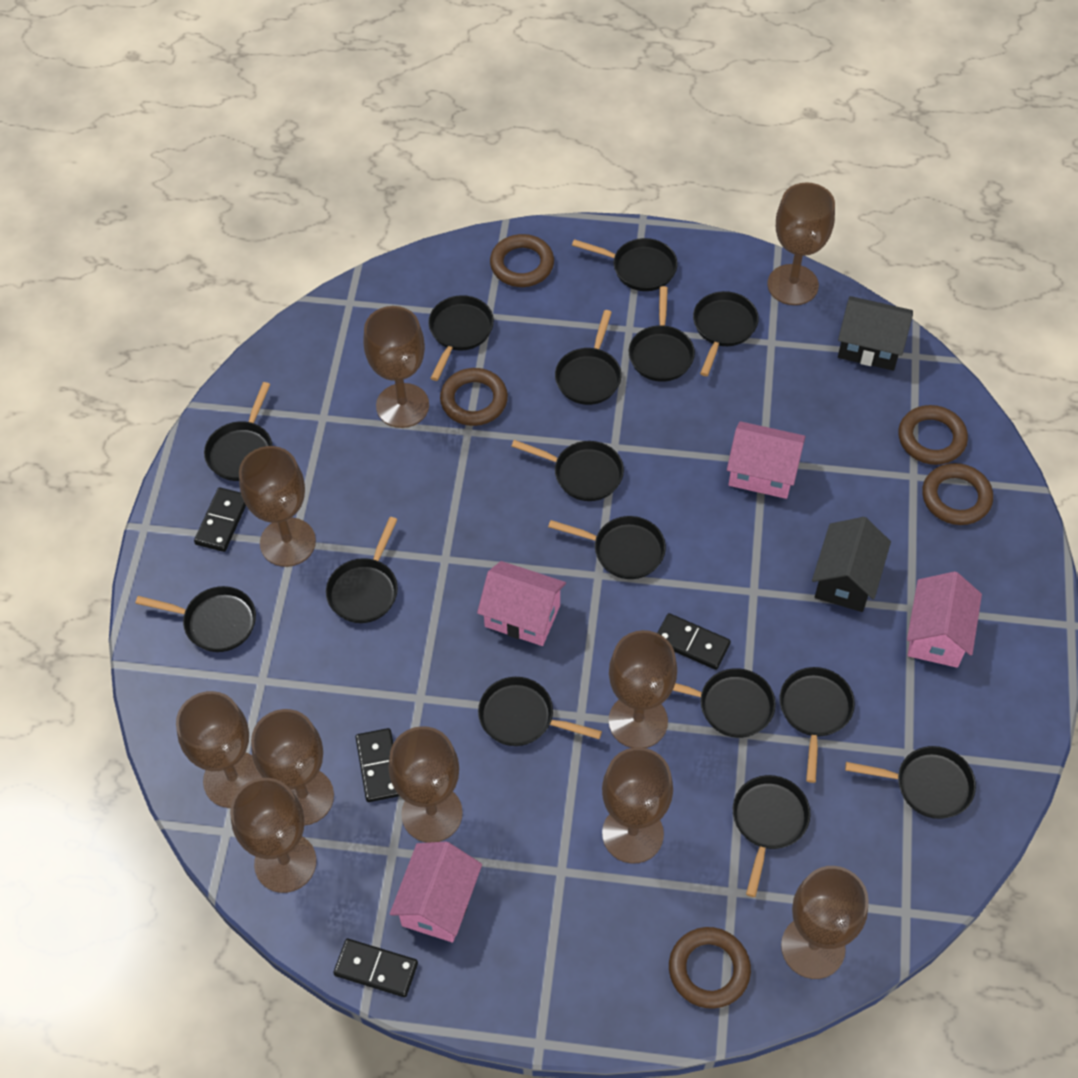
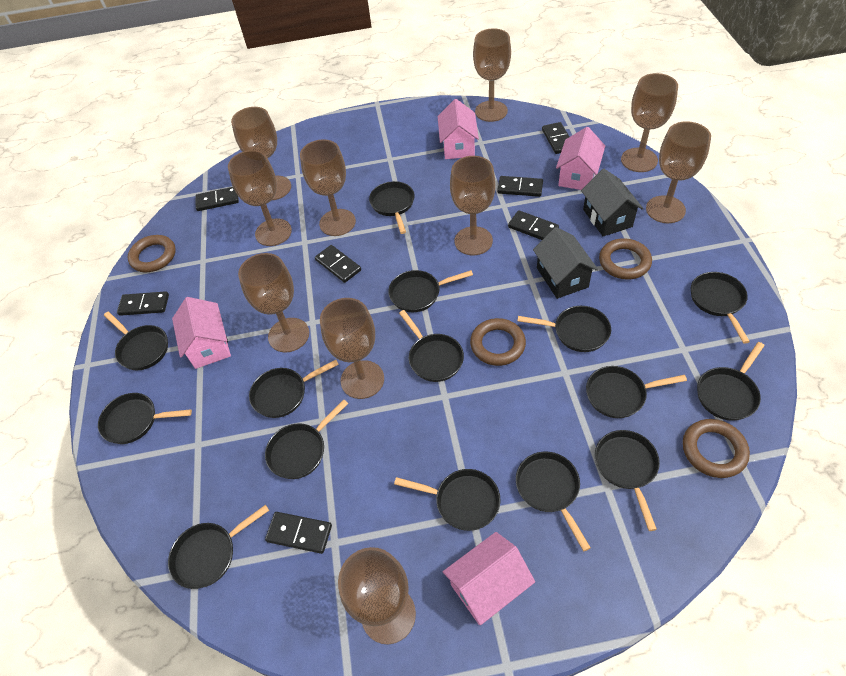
black domino: [194,487,246,552] [333,939,418,997] [355,728,399,802] [657,613,731,670] = 4 -> [117,291,169,316] [195,187,239,211] [265,512,332,554] [315,245,361,283] [497,176,543,197] [508,210,559,240] [542,122,569,154] = 7
brown ring: [440,368,508,426] [490,234,554,287] [669,927,751,1009] [898,405,968,465] [922,463,993,525] = 5 -> [128,235,176,272] [470,318,526,366] [599,238,652,280] [683,419,750,478] = 4

